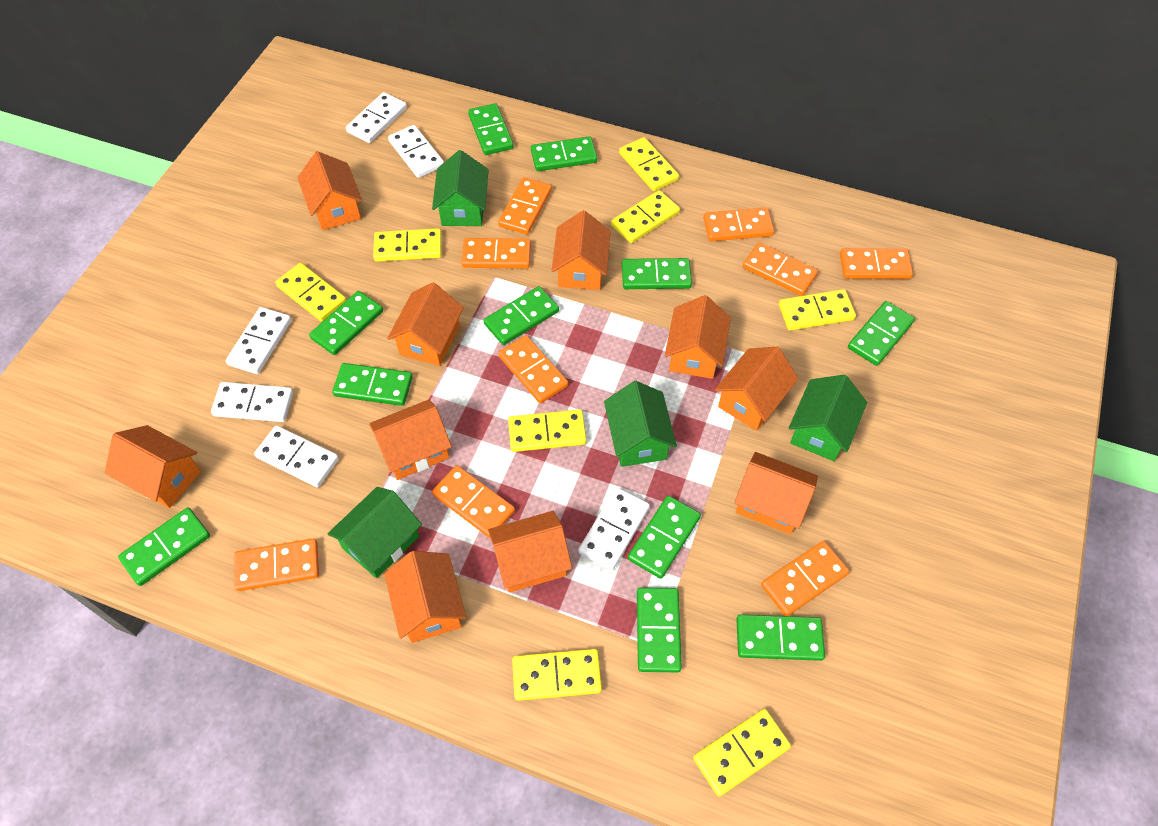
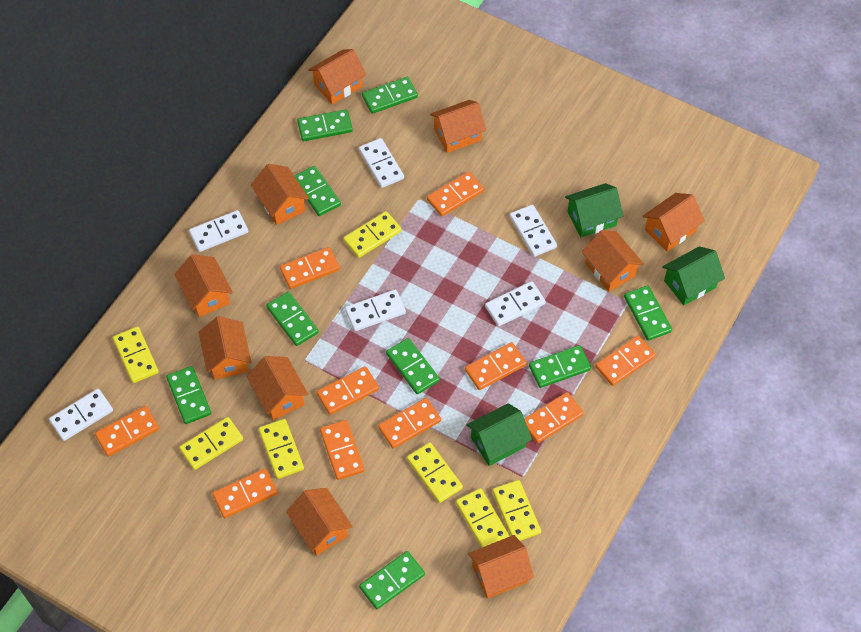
green domino: [118,508,210,586] [309,291,383,355] [332,363,413,406] [468,103,514,155] [483,286,559,345] [531,136,597,171] [622,258,692,289] [628,496,701,579] [637,587,682,672] [736,614,825,661] [848,301,915,366] = 11 -> [166,366,211,424] [266,292,319,346] [294,166,341,216] [297,109,353,141] [359,551,425,609] [362,77,418,114] [386,338,440,394] [529,345,591,388] [624,286,672,341] = 9
green house: [328,487,422,578] [432,150,489,226] [604,381,677,467] [789,375,867,461] = 4 -> [467,403,532,466] [565,183,623,237] [662,246,725,305] = 3
orange domino: [234,539,319,591] [432,465,515,538] [462,238,531,268] [498,177,552,235] [498,335,568,403] [703,207,774,241] [743,242,818,296] [761,541,849,616] [840,248,913,279] = 9 -> [95,406,159,457] [212,468,278,518] [280,247,340,289] [316,366,379,415] [320,420,364,480] [378,398,441,449] [427,172,484,216] [465,342,527,390] [524,392,584,443] [595,336,656,386] = 10
yellow domino: [275,263,346,322] [373,228,442,262] [508,409,587,452] [512,649,602,701] [611,190,680,243] [619,137,679,191] [693,709,791,797] [779,289,856,331] = 8 -> [113,327,159,383] [179,417,243,470] [259,419,304,479] [343,211,402,258] [407,442,463,503] [456,488,510,548] [493,480,541,541] = 7

